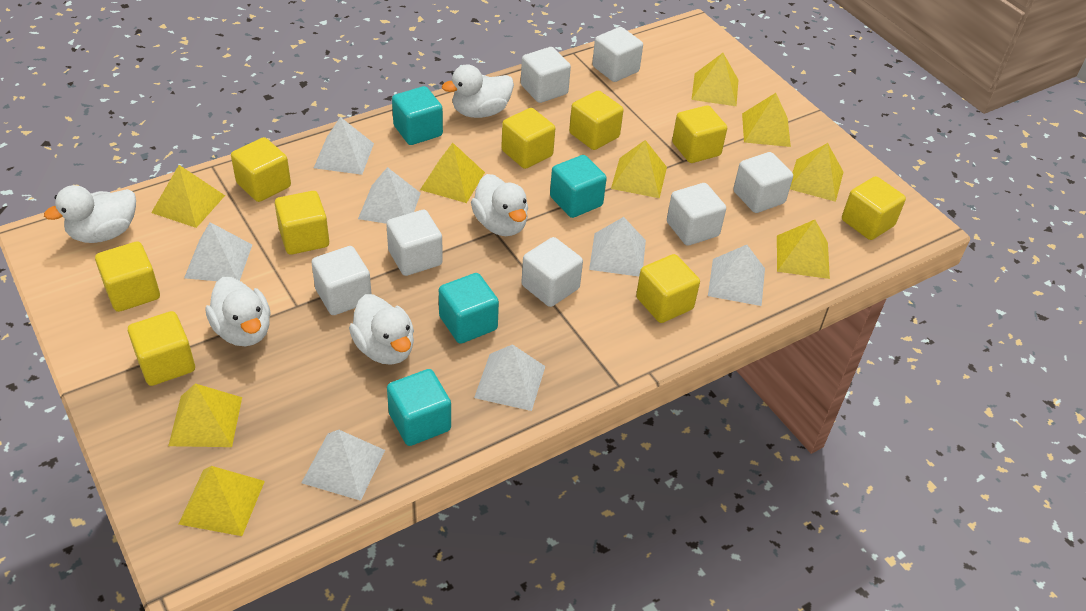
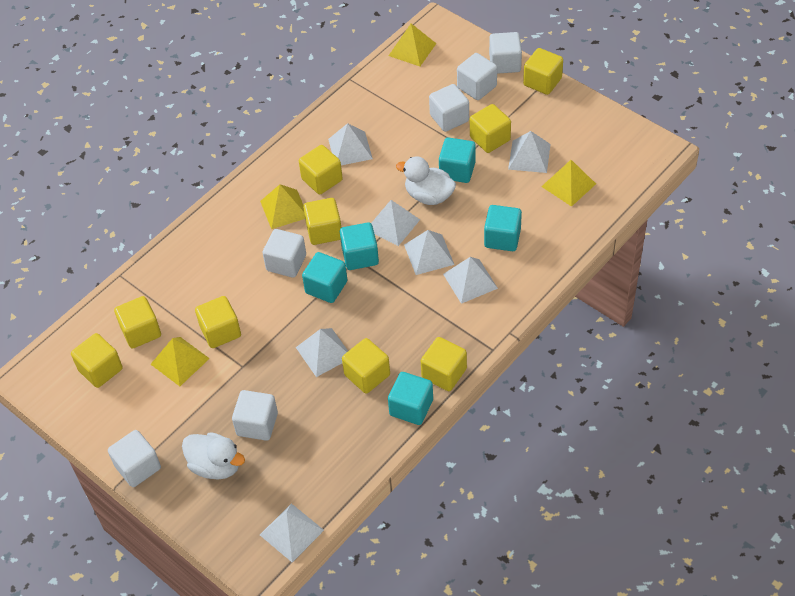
turquoise cube: [387,369,451,446] [392,86,443,145] [439,273,499,344] [550,155,607,218] = 4 -> [302,252,347,303] [340,222,379,270] [388,372,433,425] [439,137,476,183] [484,205,522,251] = 5
white cube: [311,246,372,315] [386,210,443,276] [521,47,571,103] [522,237,583,307] [592,27,643,82] [667,183,726,246] [733,152,793,213] = 7 -> [108,430,161,487] [232,390,278,441] [263,229,306,278] [429,84,469,132] [457,53,497,100] [489,32,522,74] = 6
white duck: [44,185,136,243] [206,277,271,346] [349,294,414,365] [442,64,514,118] [471,174,528,236] = 5 -> [182,432,245,480] [396,157,456,205] = 2
yellow pyramid: [151,165,225,228] [168,383,242,447] [179,466,265,536] [420,143,485,203] [611,140,667,198] [691,53,738,106] [742,93,791,147] [777,220,830,279] [790,143,843,202] = 9 -> [151,337,210,386] [260,184,305,229] [388,24,437,66] [541,160,596,207] = 4

